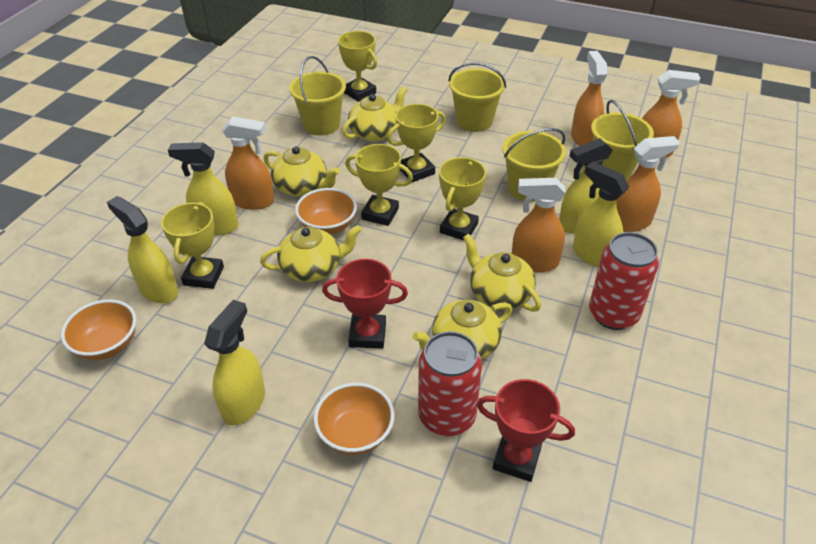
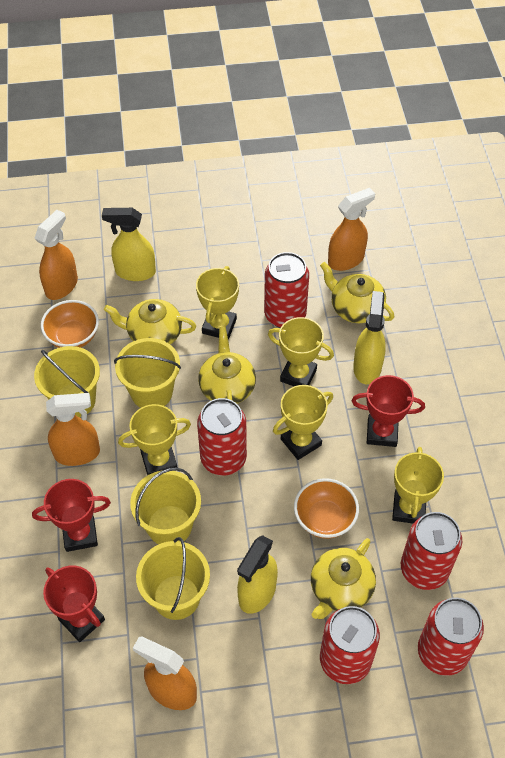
orange bowl: [61,300,136,360] [295,188,357,235] [314,383,395,455] = 3 -> [41,300,99,348] [294,478,359,539] = 2
orange spray bottle: [222,116,274,210] [512,178,566,273] [571,51,608,146] [616,136,680,232] [642,70,700,159] = 5 -> [35,210,78,300] [46,393,100,466] [133,637,197,710] [328,188,375,271] = 4
red can: [418,331,482,436] [589,232,659,330] = 2 -> [197,398,247,476] [264,252,309,328] [320,606,380,684] [401,512,462,590] [418,598,484,676] = 5
red trophy: [322,259,408,349] [477,379,575,482] = 2 -> [32,479,111,552] [43,566,105,642] [351,375,425,447] = 3
yellow spray bottle: [107,196,178,304] [168,142,239,235] [204,300,265,425] [559,138,613,234] [573,162,629,267] = 5 -> [102,208,156,281] [237,535,278,614] [353,291,386,384] = 3
yellow teapot: [260,225,362,282] [264,146,340,196] [342,86,408,141] [413,300,512,359] [463,234,541,312] = 5 -> [104,299,196,344] [198,327,256,404] [311,538,376,619] [320,262,394,323] = 4

